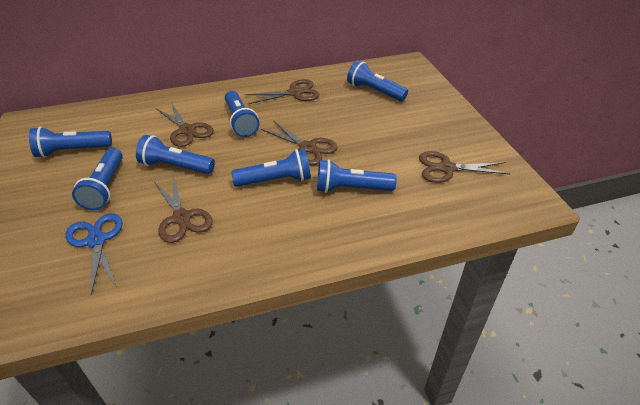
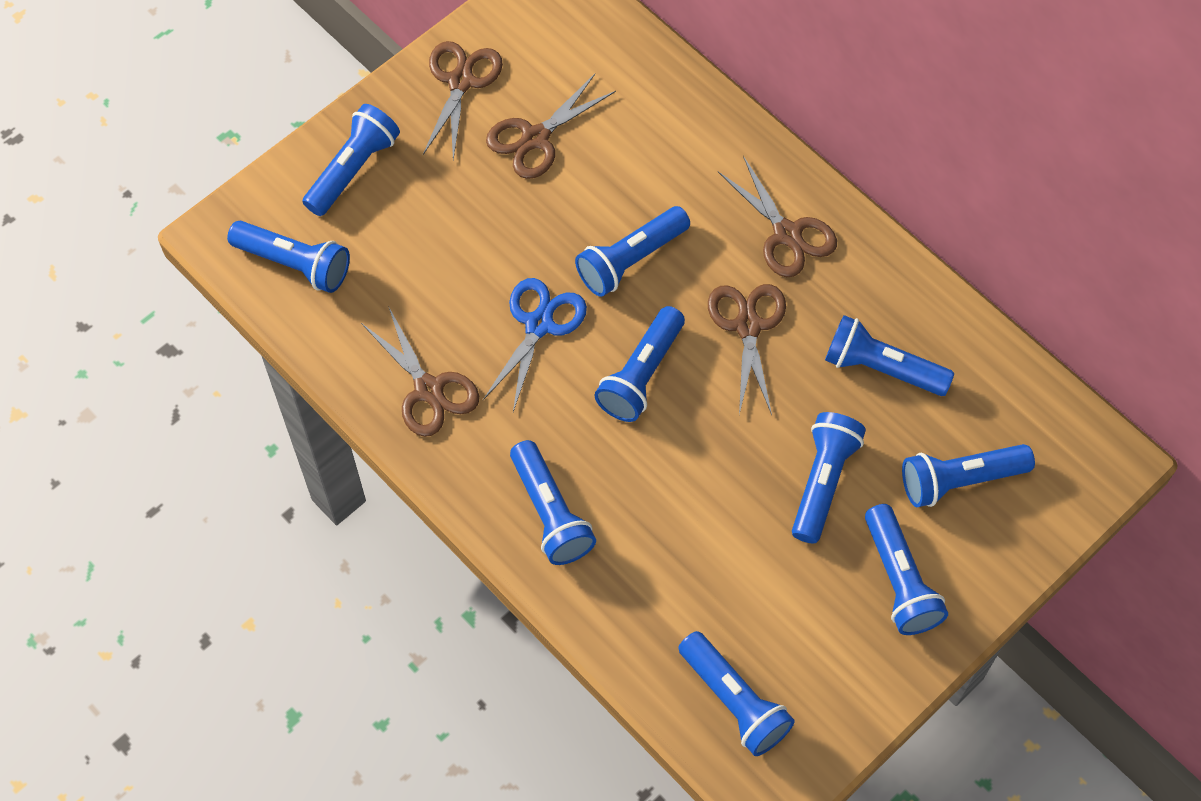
blue flashlight: [29,127,112,158] [72,148,123,210] [136,135,215,174] [225,91,259,137] [231,149,311,187] [317,160,397,193] [347,60,408,101] = 7 -> [227,221,350,293] [302,104,400,216] [510,440,596,565] [575,206,690,297] [595,306,685,422] [678,631,795,756] [792,412,866,544] [825,315,954,396] [865,504,948,635] [902,444,1035,507] = 10

